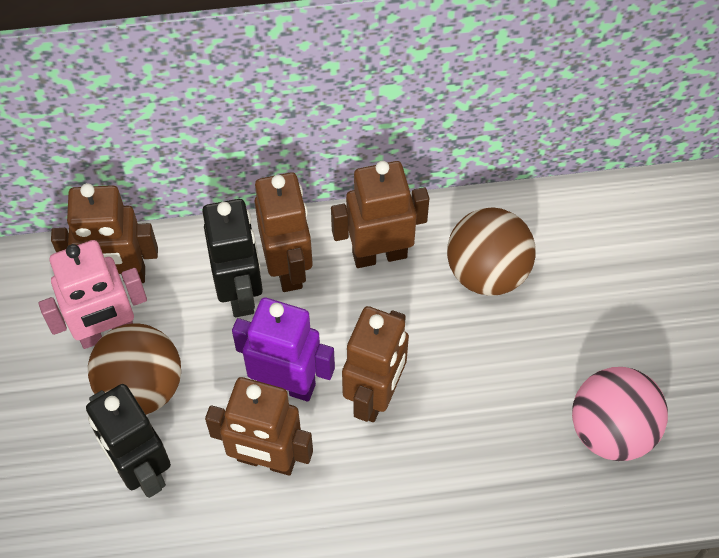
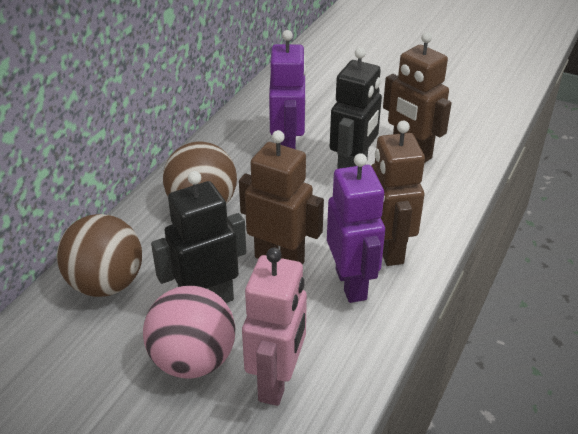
brown robot: [51,183,158,283] [205,377,313,476] [255,172,313,292] [331,161,429,268] [342,306,409,422] = 5 -> [239,130,324,265] [371,121,425,266] [383,32,452,163] = 3
purple robot: [232,298,335,402] = 1 -> [269,30,306,149] [327,153,385,303] = 2

